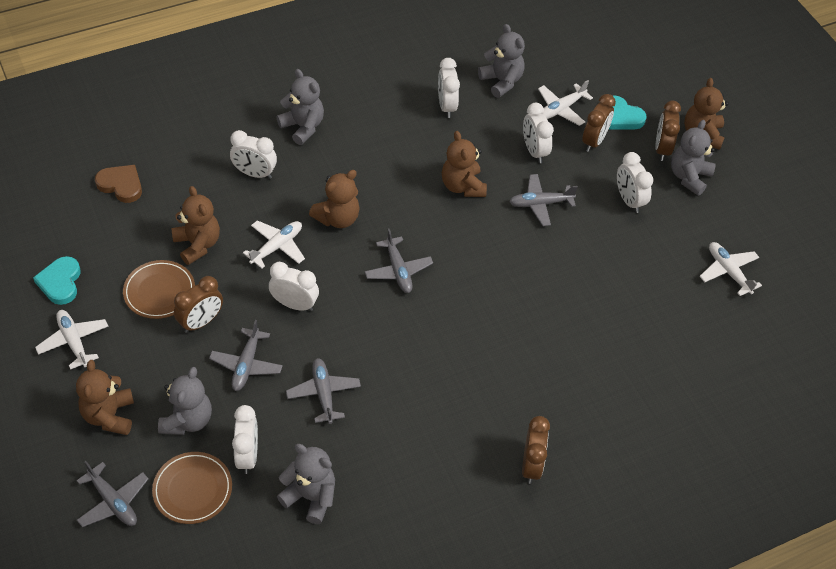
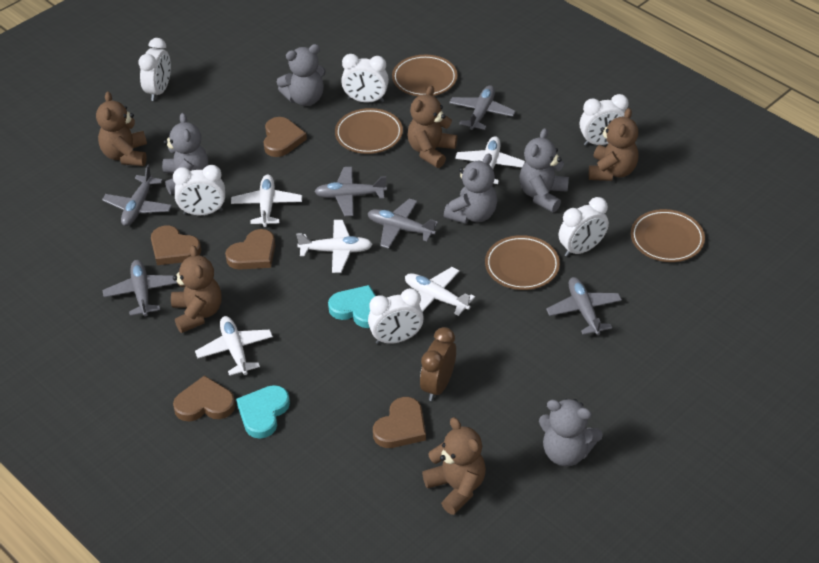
brown clock: [174,276,223,333] [522,416,550,484] [582,94,616,152] [655,101,681,161] = 4 -> [420,327,456,401] = 1
brown heart: [95,165,142,203] = 1 -> [151,225,201,265] [173,375,236,421] [225,229,275,270] [264,117,307,157] [373,397,426,448] = 5
brown plate: [123,260,195,319] [152,452,232,524] = 2 -> [335,108,403,154] [392,55,458,96] [485,235,560,290] [631,209,705,262] = 4
grey plane: [76,461,149,527] [209,320,283,391] [286,358,361,424] [365,229,433,293] [509,174,578,226] = 5 -> [102,165,172,226] [103,260,177,316] [314,167,387,216] [368,199,438,249] [449,85,515,130] [546,277,622,335] = 6
white plane: [35,310,109,370] [243,221,305,269] [538,80,593,126] [700,242,762,296] = 4 -> [195,316,273,376] [231,175,302,227] [296,220,373,273] [405,267,475,316] [455,136,525,184] = 5

